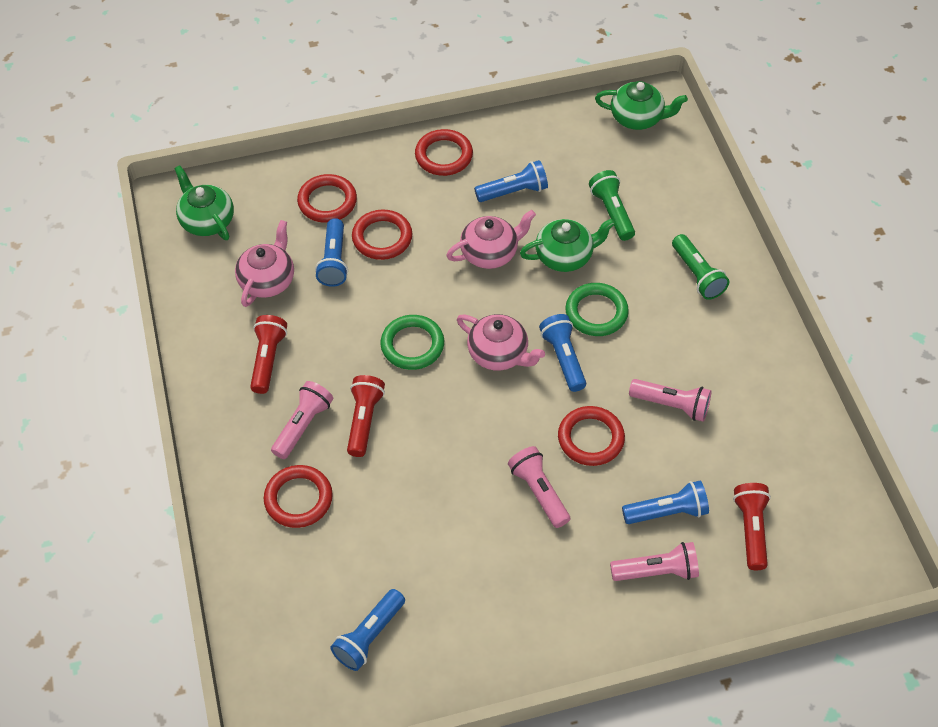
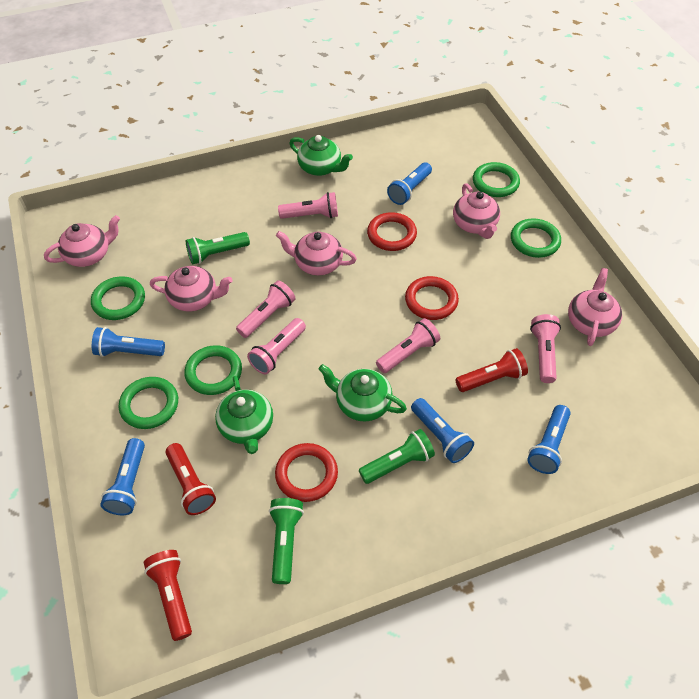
green flashlight: [589,170,635,241] [672,234,729,300] = 2 -> [186,232,250,264] [269,498,304,584] [359,429,435,484] = 3
green ring: [380,315,444,370] [565,283,629,336] = 2 -> [91,276,145,320] [119,377,178,429] [184,345,242,395] [473,162,520,197] [511,218,561,258] = 5
pink flashlight: [271,381,333,459] [508,446,570,528] [610,542,699,581] [629,379,711,422] = 4 -> [236,280,295,338] [247,318,306,374] [278,192,338,219] [376,318,440,373] [530,314,561,383] = 5
pink teapot: [235,220,294,307] [446,210,536,269] [457,314,545,371] = 3 -> [44,215,120,267] [150,266,233,311] [276,231,357,276] [453,183,500,239] [568,268,622,346] = 5
red ring: [264,465,333,528] [297,174,357,223] [352,210,412,260] [415,129,473,176] [558,406,625,466] = 5 -> [275,443,338,502] [367,212,417,251] [405,276,459,320] = 3

